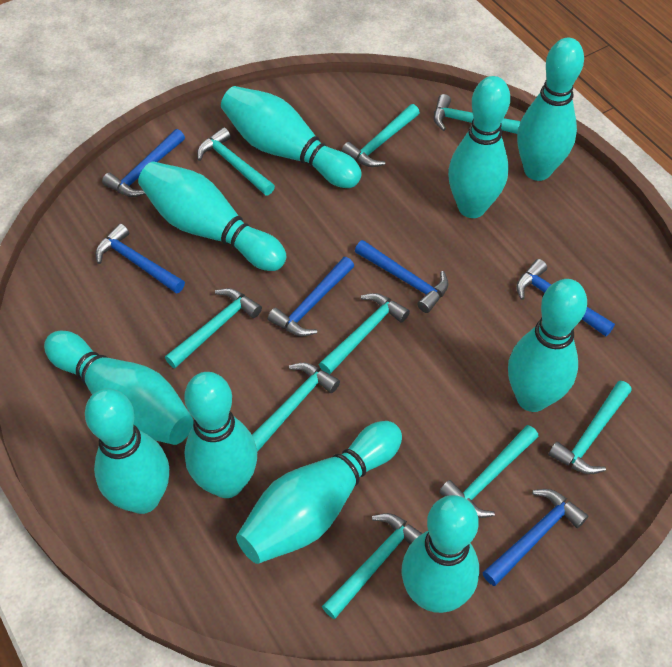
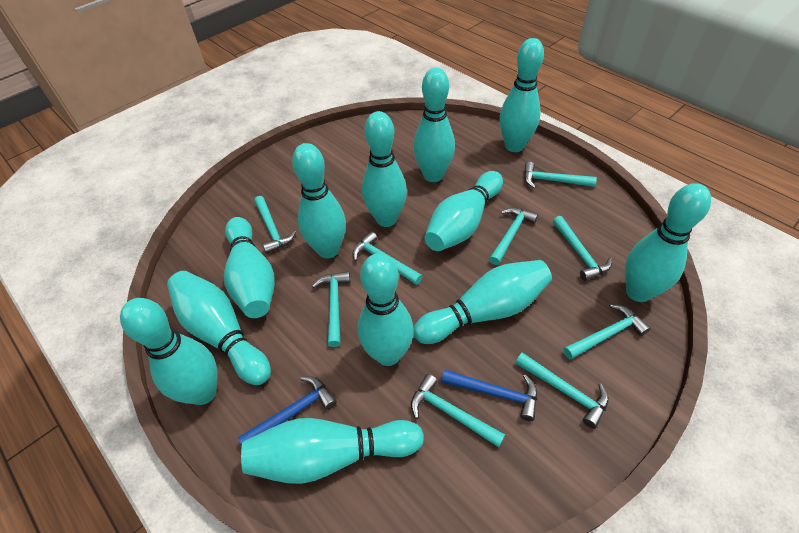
blue hammer: [95,224,185,293] [102,129,185,197] [268,257,354,336] [355,240,449,313] [482,489,588,586] [516,259,615,336] = 6 -> [238,376,337,445] [442,370,537,421] = 2
turquoise bowling pin: [44,331,193,445] [85,388,169,514] [138,161,287,271] [184,372,257,498] [221,86,362,188] [236,421,402,564] [402,495,479,613] [448,76,510,218] [508,279,587,412] [517,38,584,181] = 10 -> [120,298,217,405] [167,271,271,385] [224,217,275,318] [241,418,424,484] [292,143,346,259] [358,253,414,366] [362,111,407,227] [413,68,455,182] [413,260,552,344] [424,171,503,251] [499,38,544,152] [625,183,711,302] = 12

